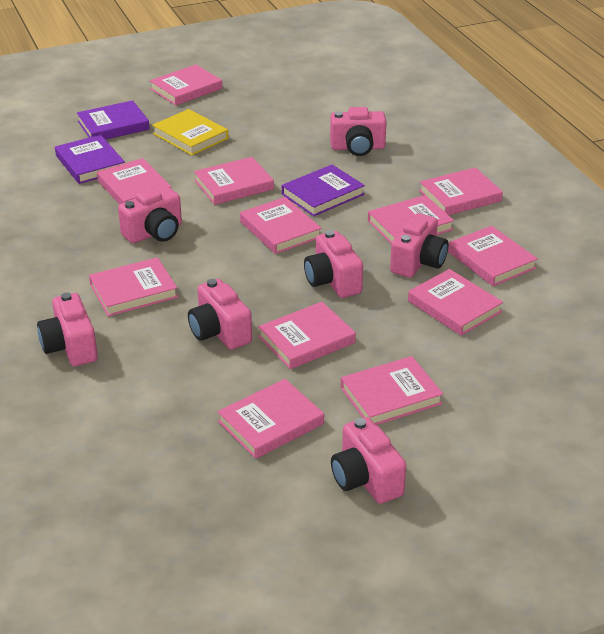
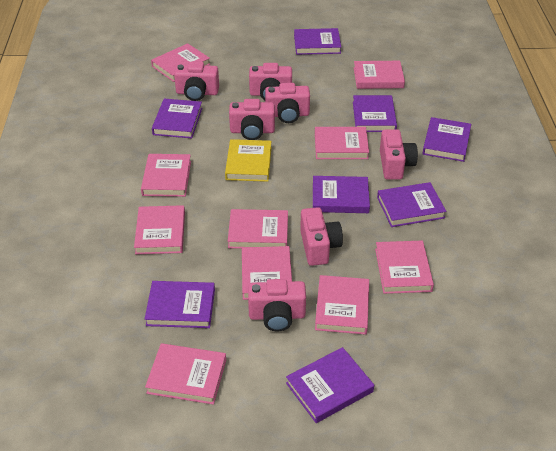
pink book: [89,257,178,316] [97,158,171,205] [150,64,222,105] [194,157,274,205] [218,379,324,459] [240,197,322,254] [258,302,356,369] [341,356,443,425] [368,195,454,244] [408,269,503,336] [419,167,503,215] [448,226,538,286] = 12 -> [134,205,185,254] [141,154,191,197] [145,343,226,405] [151,43,210,82] [228,209,288,249] [242,246,292,300] [315,127,369,159] [315,275,369,335] [354,61,405,89] [375,241,434,294] = 10
purple book: [55,135,125,184] [77,100,150,140] [282,165,365,216] = 3 -> [145,281,215,328] [152,99,202,138] [286,347,374,423] [294,28,341,55] [313,176,370,213] [353,95,397,132] [377,182,446,227] [422,117,471,162] = 8

